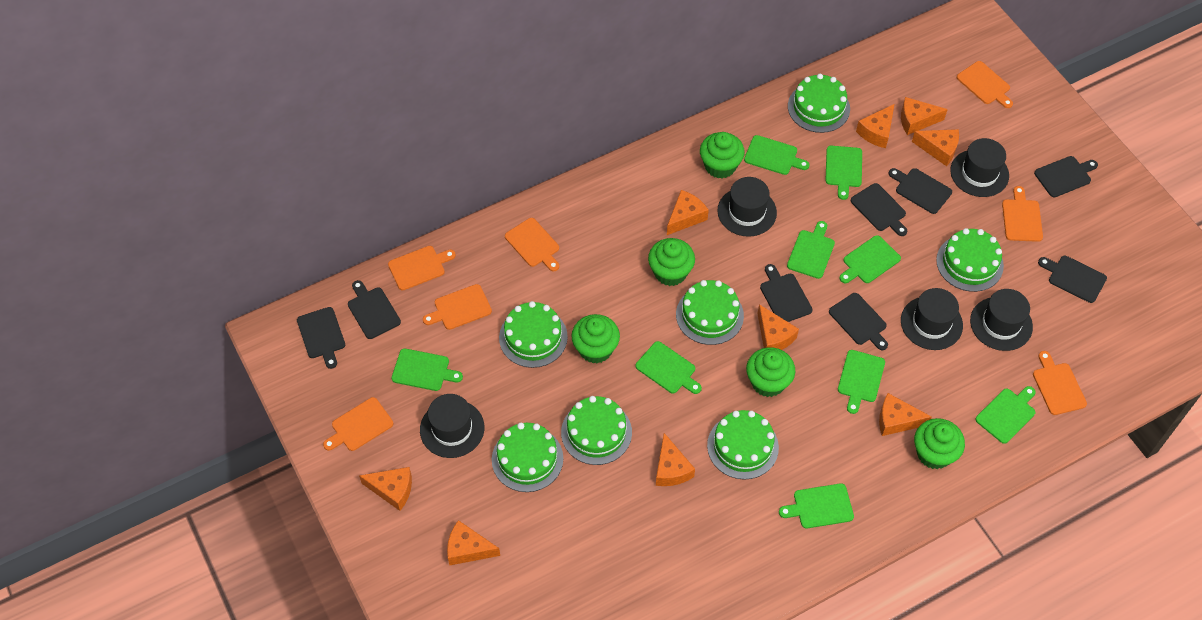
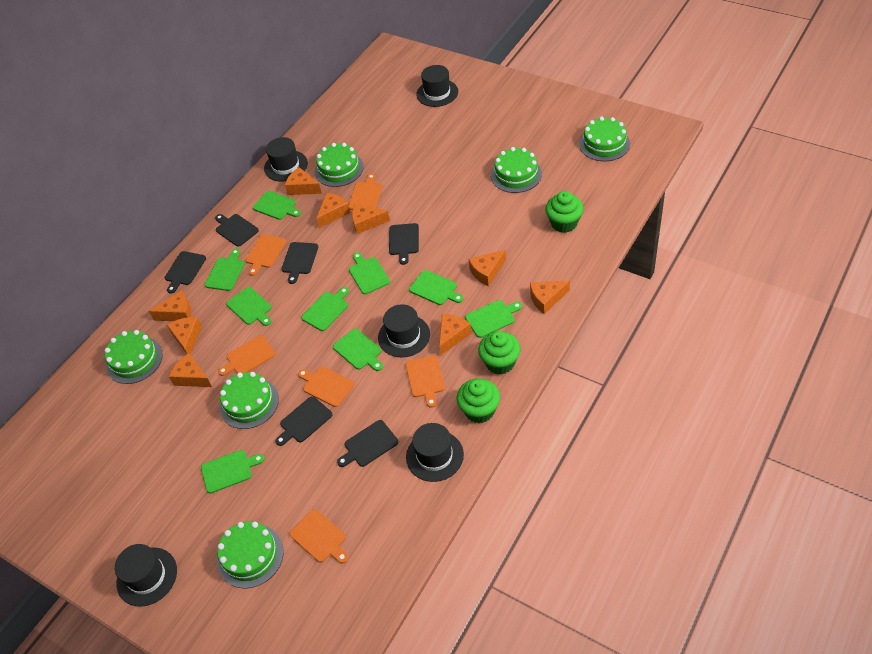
black cutting board: [297,307,345,369] [348,280,401,339] [760,264,813,322] [829,293,888,350] [851,183,907,236] [889,168,952,214] [1034,156,1098,197] [1038,256,1107,303] = 8 -> [165,251,206,294] [215,214,259,247] [275,396,332,446] [282,242,318,284] [337,420,398,467] [389,223,419,265] = 6
green cake: [492,423,563,492] [499,301,568,368] [561,396,632,465] [676,280,744,345] [707,410,779,480] [788,74,850,133] [936,228,1004,292] = 7 -> [105,330,163,384] [217,521,284,589] [220,372,279,429] [315,143,364,187] [491,147,542,193] [579,117,630,161] = 6
green cupcake: [571,314,620,364] [648,238,695,286] [700,132,745,179] [746,347,795,397] [914,418,965,469] = 5 -> [457,378,500,423] [478,331,520,375] [545,191,584,233] = 3
orange cutting board: [323,397,393,451] [388,246,456,290] [423,284,492,330] [505,218,559,271] [957,61,1013,108] [1002,186,1043,242] [1033,351,1087,415] = 7 -> [218,335,276,376] [246,234,286,276] [289,509,349,564] [298,367,354,407] [349,174,382,210] [406,355,445,408] = 6

